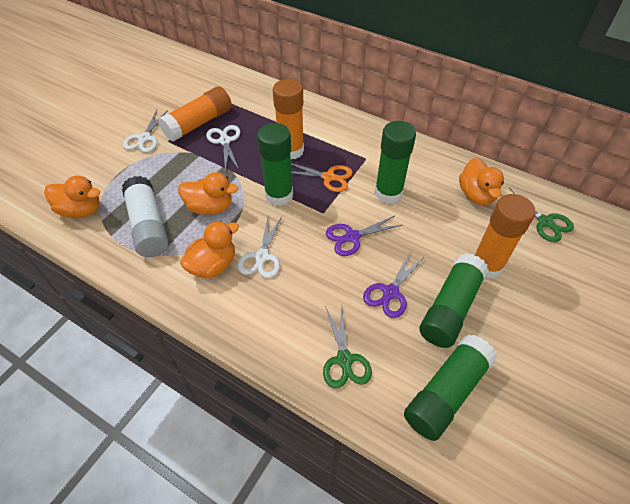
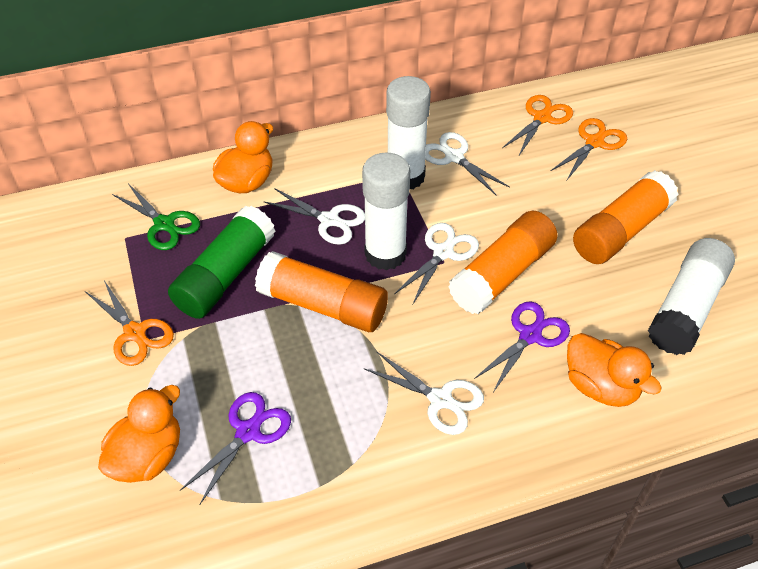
green glue stick: [257,123,293,206] [375,121,416,204] [404,334,497,441] [420,253,489,348] = 4 -> [168,206,275,319] = 1
green scissors: [323,306,372,389] [501,187,574,242] = 2 -> [112,183,200,250] = 1
orange duck: [44,176,100,218] [178,172,238,215] [180,221,239,278] [459,158,504,205] = 4 -> [98,385,180,483] [213,121,273,193] [567,333,662,407] = 3
orange scissors: [291,163,353,192] = 1 -> [86,280,174,366] [502,95,573,155] [551,118,627,180] = 3
white glue stick: [122,176,169,257] = 1 -> [362,153,410,270] [386,76,431,189] [648,238,735,355] = 3
white scissors: [123,110,168,153] [206,125,240,172] [238,216,282,278] = 3 -> [263,188,365,245] [364,351,484,435] [394,223,479,304] [425,132,510,196] = 4

